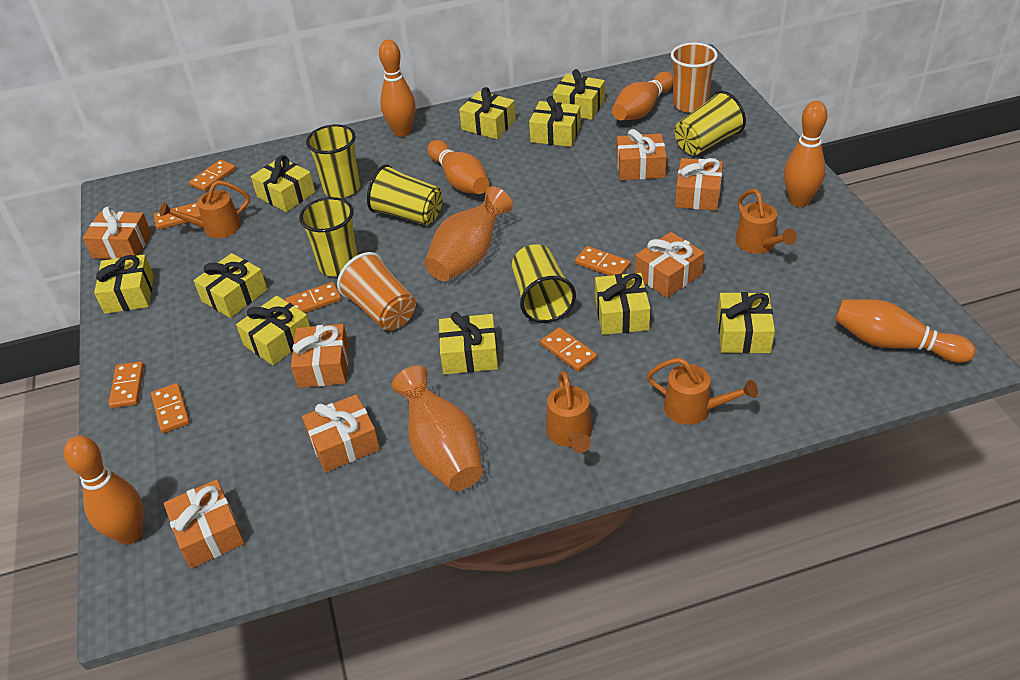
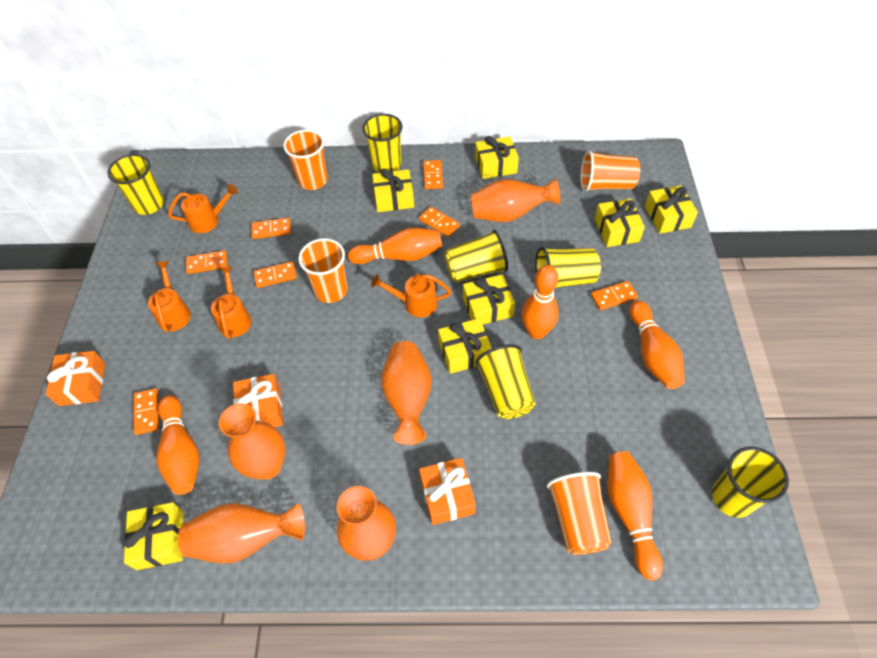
orange bowling pin: [64,435,143,545] [379,40,416,137] [427,140,489,194] [612,71,673,120] [784,101,828,207] [835,299,975,363] = 6 -> [156,395,199,495] [348,228,442,264] [522,265,559,339] [607,451,663,580] [629,300,685,389] = 5
orange cup: [337,252,416,331] [671,43,718,113] = 2 -> [283,130,328,190] [298,238,348,303] [546,472,612,555] [581,150,640,192] = 4
orange gift: [83,207,152,259] [164,479,245,568] [291,324,349,388] [302,394,380,472] [616,129,667,180] [635,232,704,298] [675,158,723,211] = 7 -> [46,351,106,406] [233,374,283,427] [419,458,476,525] = 3
orange vase: [391,365,483,491] [424,186,513,281] = 2 -> [178,503,305,563] [219,403,285,480] [337,486,396,561] [381,341,432,445] [470,178,560,222] = 5
yellow cup: [299,197,358,277] [306,124,360,198] [367,164,443,225] [512,244,576,323] [675,91,746,155] = 5 -> [107,154,164,215] [362,114,403,173] [444,230,508,282] [475,344,536,419] [535,247,601,288] [712,447,789,518] = 6
yellow gift: [94,254,154,314] [194,253,267,318] [236,296,310,365] [251,155,315,212] [439,312,498,374] [459,87,516,139] [529,96,581,147] [553,69,605,120] [595,273,650,335] [717,292,775,353] = 10 -> [124,502,183,570] [372,169,414,212] [438,318,492,374] [463,274,515,325] [475,136,519,179] [595,199,645,247] [645,185,698,234] = 7

